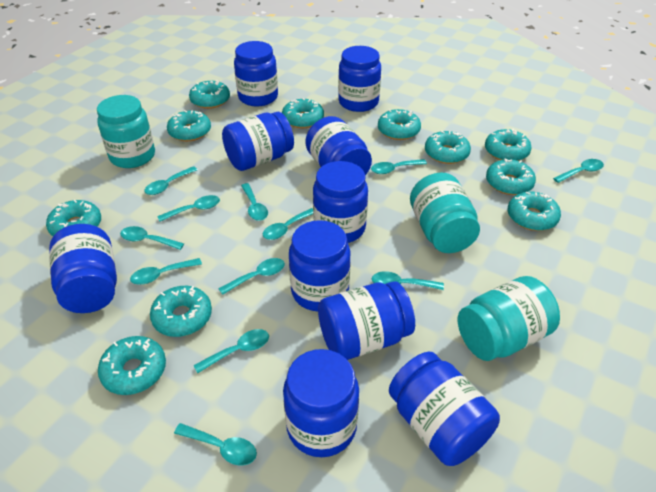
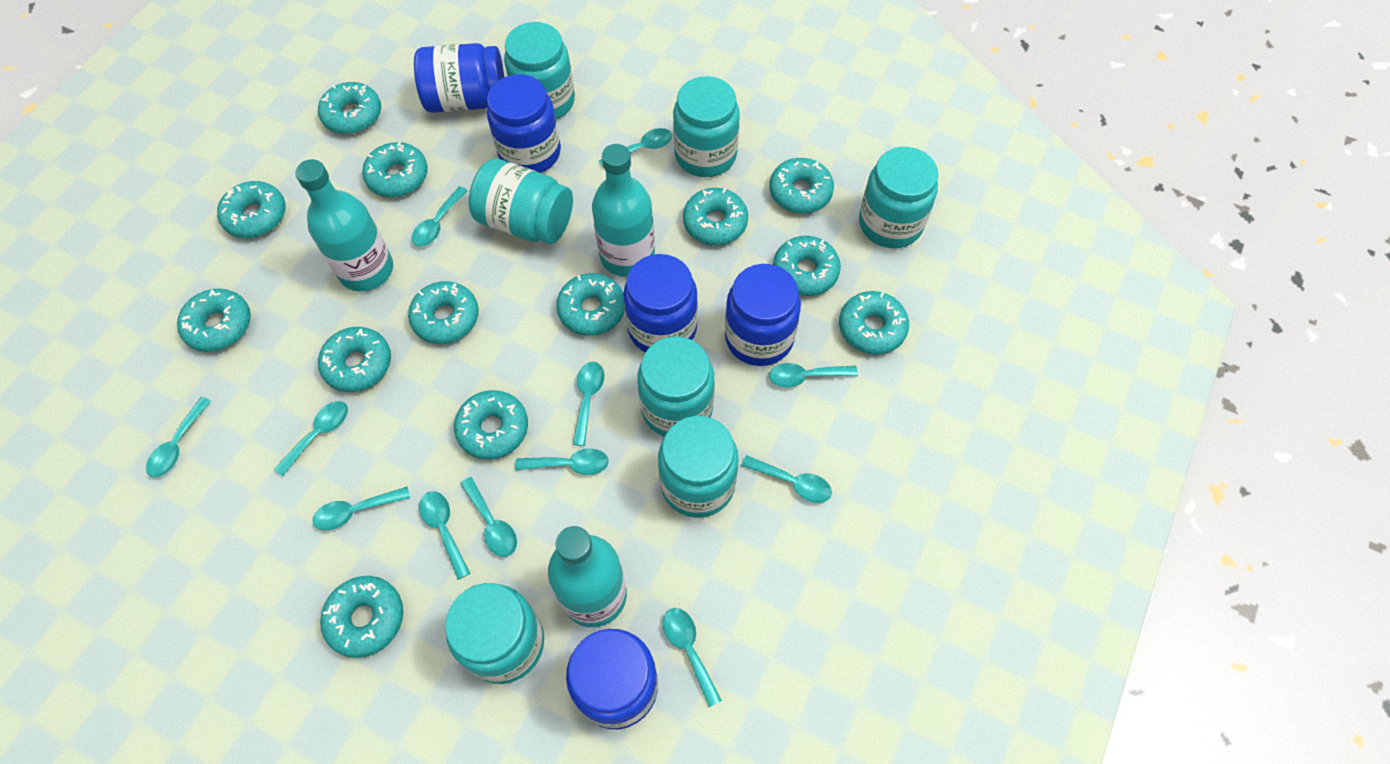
blue jar: [49,224,117,313] [222,112,294,171] [234,41,278,106] [283,349,359,457] [289,220,350,311] [305,116,372,175] [313,161,368,243] [318,281,415,360] [338,46,381,112] [389,351,500,466] = 10 -> [414,43,504,113] [487,74,561,173] [566,629,658,729] [623,254,698,352] [725,264,801,366] = 5
turquoise bottle: none = 0 -> [295,159,393,291] [548,526,627,627] [592,144,655,277] = 3
turquoise donut: [46,200,101,236] [98,336,166,395] [150,286,212,337] [167,110,211,141] [189,80,230,109] [282,98,324,128] [378,109,421,140] [425,131,471,164] [485,129,532,161] [486,159,536,195] [508,191,561,231] = 11 -> [177,288,251,352] [217,181,286,238] [318,82,381,134] [318,327,391,392] [320,576,403,658] [362,141,428,197] [408,281,479,344] [454,390,528,460] [556,273,625,336] [683,188,748,245] [769,158,834,213] [773,236,841,296] [839,291,909,355] = 13
turquoise jar: [97,95,155,168] [410,172,480,253] [458,276,560,361] = 3 -> [445,583,544,684] [469,158,573,244] [504,22,575,119] [637,336,714,437] [658,416,738,518] [673,76,740,177] [859,147,938,248] = 7

